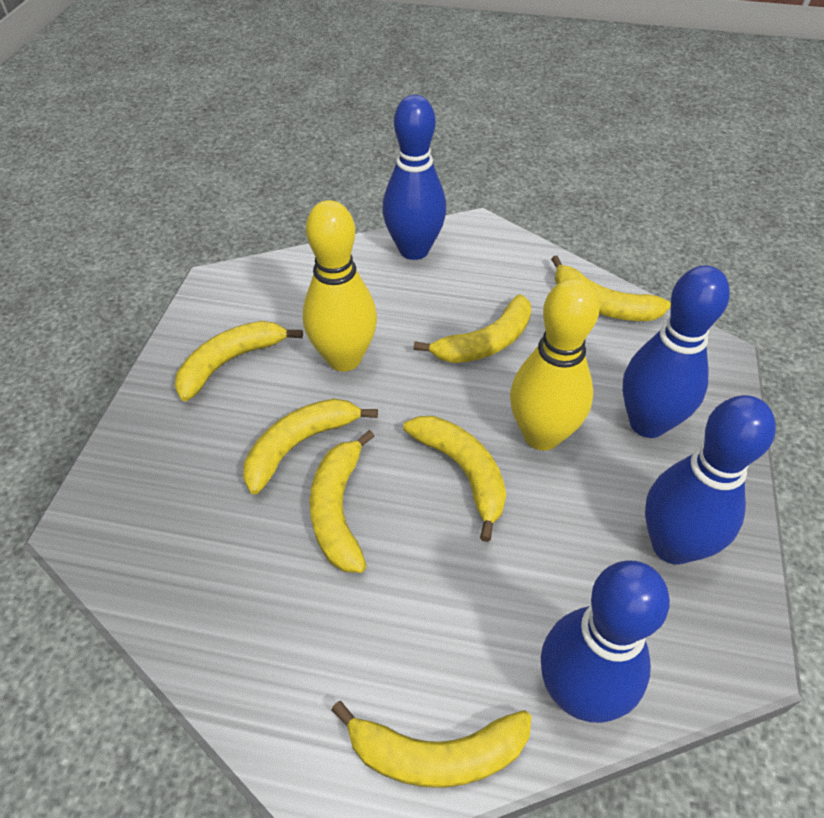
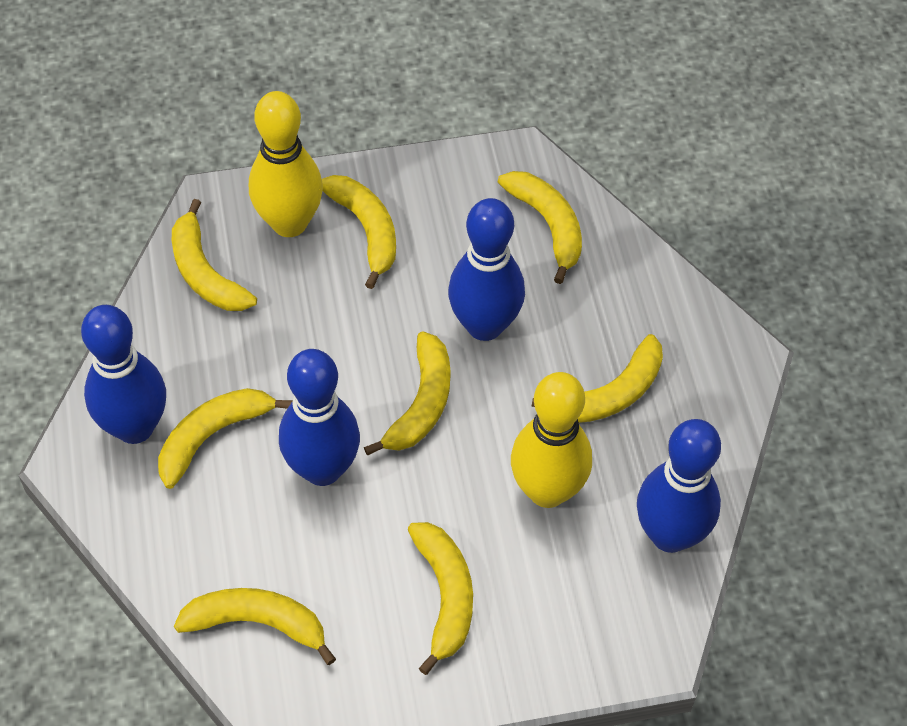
yellow banana: [175,321,303,401] [243,399,378,495] [310,430,375,573] [331,701,531,788] [403,416,506,542] [413,294,531,363] [551,255,671,321] = 7 -> [158,388,293,489] [172,199,257,311] [174,588,336,665] [322,175,396,289] [364,331,451,455] [408,522,473,675] [498,171,582,284] [531,334,663,423] = 8

